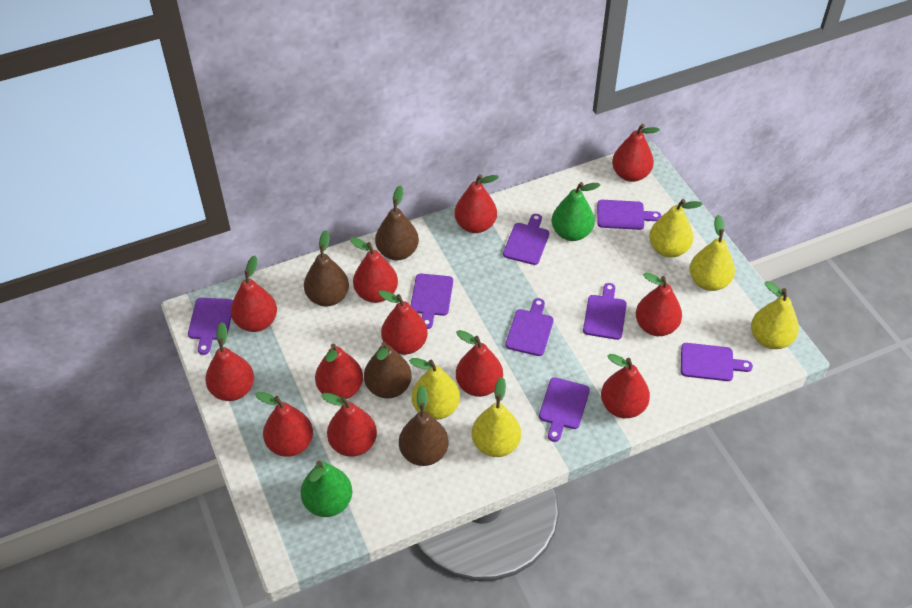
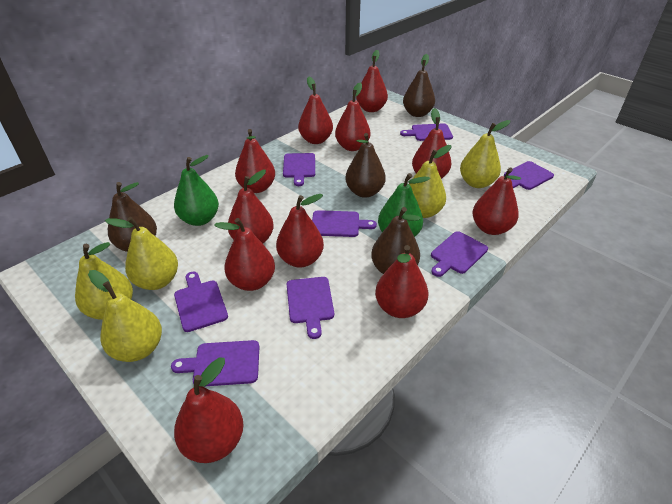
red pear: [205,322,254,401] [231,256,277,332] [255,391,313,457] [315,343,363,399] [321,393,377,457] [350,237,398,303] [378,290,428,355] [454,174,499,233] [456,330,503,397] [601,354,650,418] [612,124,660,182] [636,272,682,336] = 12 -> [174,358,244,463] [214,218,275,291] [228,170,274,243] [235,129,275,193] [276,194,324,268] [298,77,333,144] [335,83,371,151] [356,50,388,112] [375,245,428,318] [412,108,451,179] [472,167,521,235] = 11

